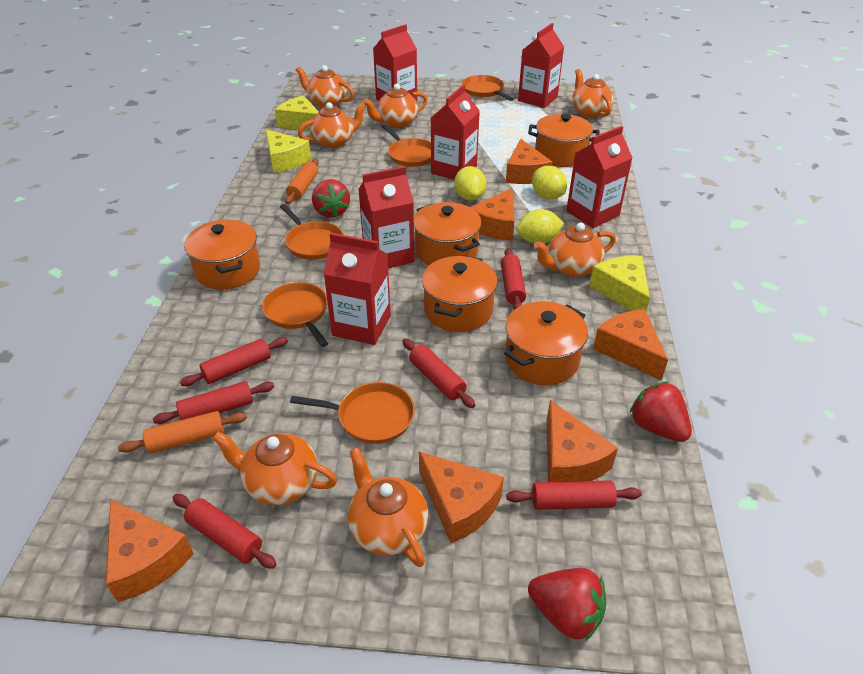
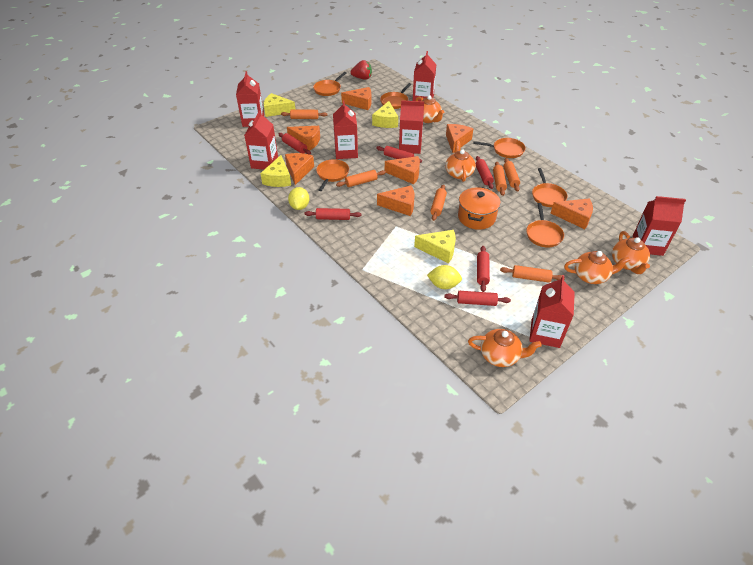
orange cheese: [106,499,194,602] [419,451,504,543] [470,188,514,241] [506,139,552,184] [547,400,618,482] [593,309,668,380] = 6 -> [285,153,314,185] [287,126,320,150] [341,87,371,110] [377,186,414,216] [385,156,420,184] [446,124,473,153] [551,198,593,229] = 7
orange pan: [262,282,328,347] [280,204,344,260] [290,382,415,444] [382,124,431,167] [462,75,514,101] = 5 -> [313,72,346,96] [316,159,349,191] [380,83,411,109] [474,138,526,158] [526,203,564,248] [532,168,567,207] = 6
orange pot: [184,220,260,290] [414,202,482,265] [422,255,498,332] [504,301,588,385] [528,114,600,167] = 5 -> [458,187,501,230] = 1
orange rolling pin: [118,411,247,453] [285,159,318,204] = 2 -> [281,109,328,119] [336,170,386,187] [430,185,447,221] [493,162,507,196] [500,265,565,283] [503,158,520,192] = 6
orange teapot: [213,431,337,505] [296,65,354,108] [298,102,366,148] [348,447,428,567] [363,84,428,128] [534,223,616,277] [572,69,613,118] = 7 -> [415,95,444,123] [445,141,476,182] [468,329,542,367] [564,251,630,284] [612,231,650,274] = 5
red carton: [323,233,391,345] [358,166,415,268] [373,24,417,101] [431,84,480,180] [518,23,564,108] [566,126,633,228] = 6 -> [236,71,264,127] [244,110,278,170] [333,101,358,159] [399,100,424,154] [413,51,436,101] [529,275,575,348] [633,196,686,256] = 7
red strawberry: [312,179,350,218] [528,568,606,641] [630,382,692,442] = 3 -> [350,60,372,80] = 1
yellow cheese: [266,129,311,173] [275,95,319,131] [589,256,650,311] = 3 -> [260,155,291,187] [264,93,295,117] [372,101,398,128] [414,230,456,263] = 4
yellow lemon: [454,166,487,201] [516,209,564,244] [532,166,567,199] = 3 -> [288,187,310,210] [427,265,462,289] = 2

